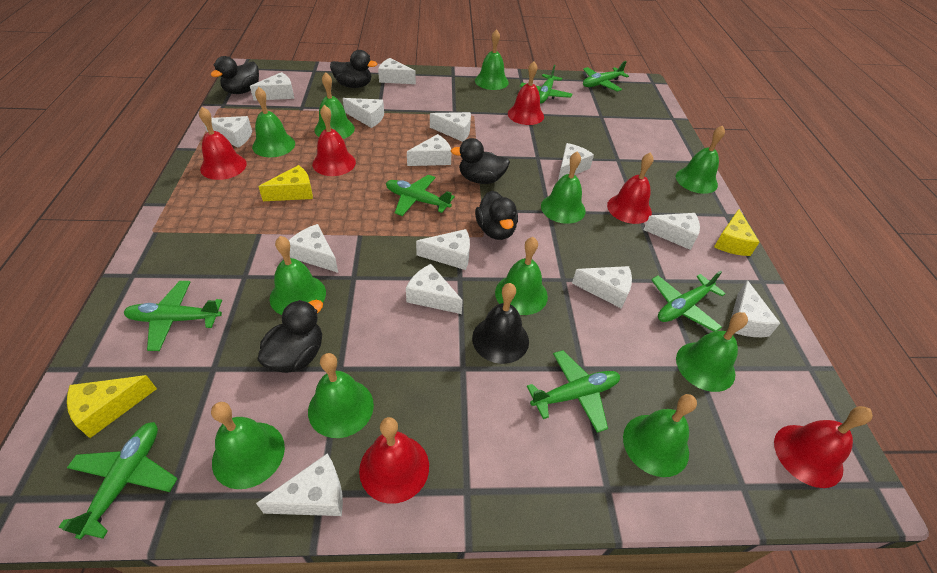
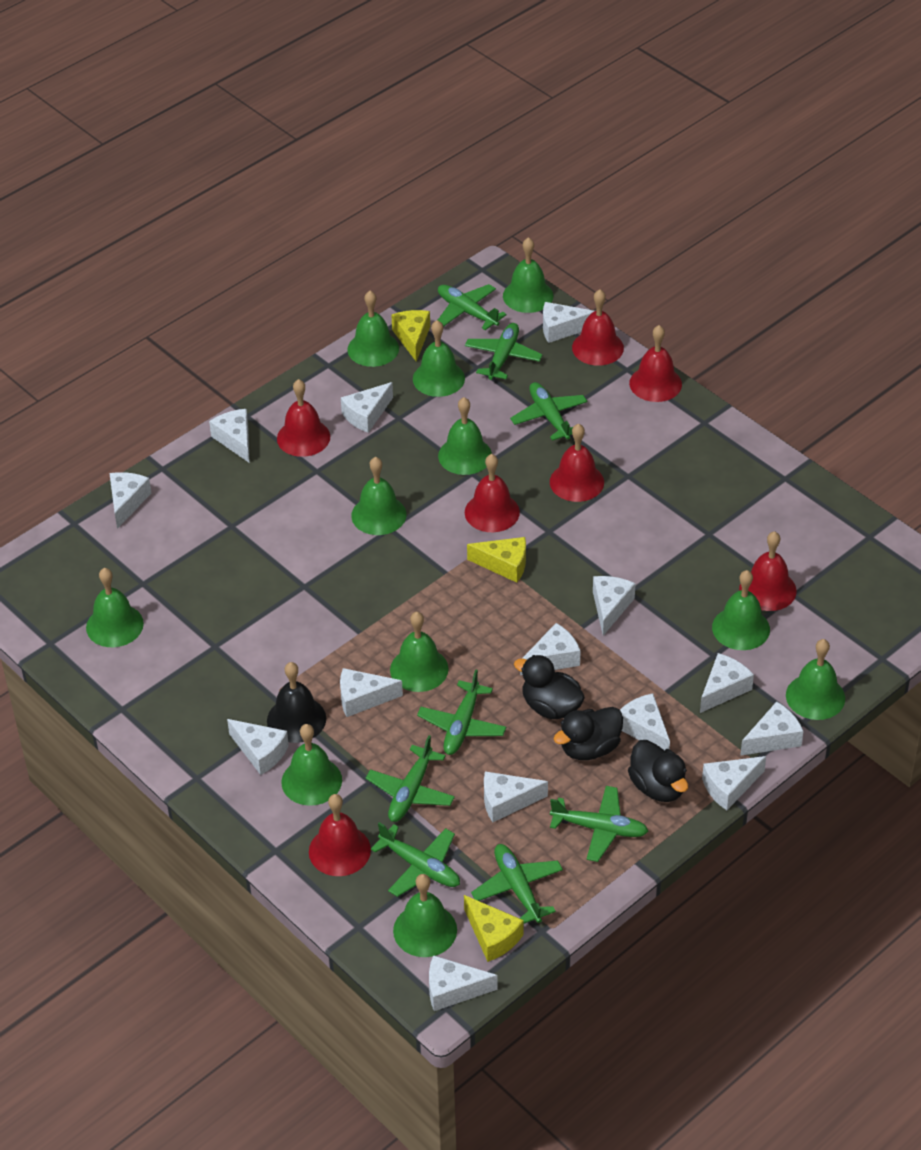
black duck: [210,56,259,94] [257,300,323,373] [330,50,377,88] [451,138,510,184] [475,190,518,240] = 5 -> [514,655,585,719] [553,707,623,760] [628,740,688,802] = 3
green plane: [59,422,178,540] [123,281,222,351] [386,175,455,216] [520,65,572,104] [527,350,620,433] [583,61,629,92] [651,271,726,331] = 7 -> [366,735,455,822] [371,822,460,897] [417,670,506,755] [438,284,506,330] [465,323,543,380] [471,844,563,923] [510,382,587,441] [550,786,648,862] = 8
red bell: [199,107,247,180] [312,105,356,176] [359,417,429,504] [508,61,544,125] [607,152,654,224] [774,406,873,488] = 6 -> [277,379,330,457] [309,794,371,876] [465,454,520,532] [550,424,604,502] [572,289,624,366] [629,325,682,402] [739,531,797,611] = 7

